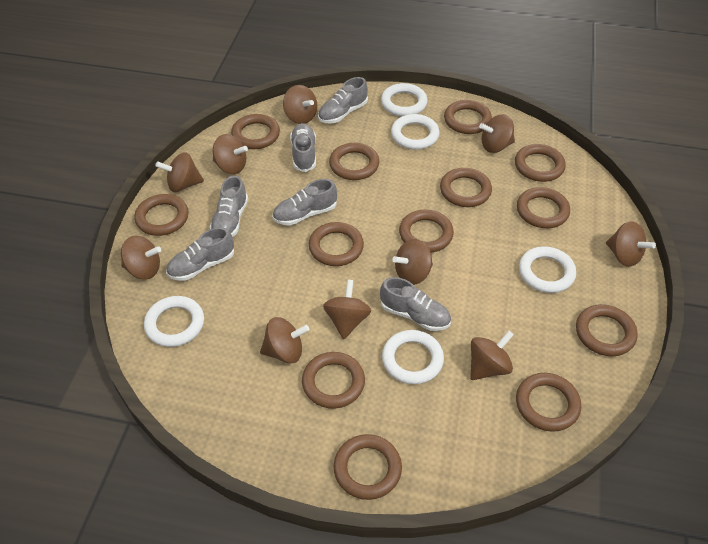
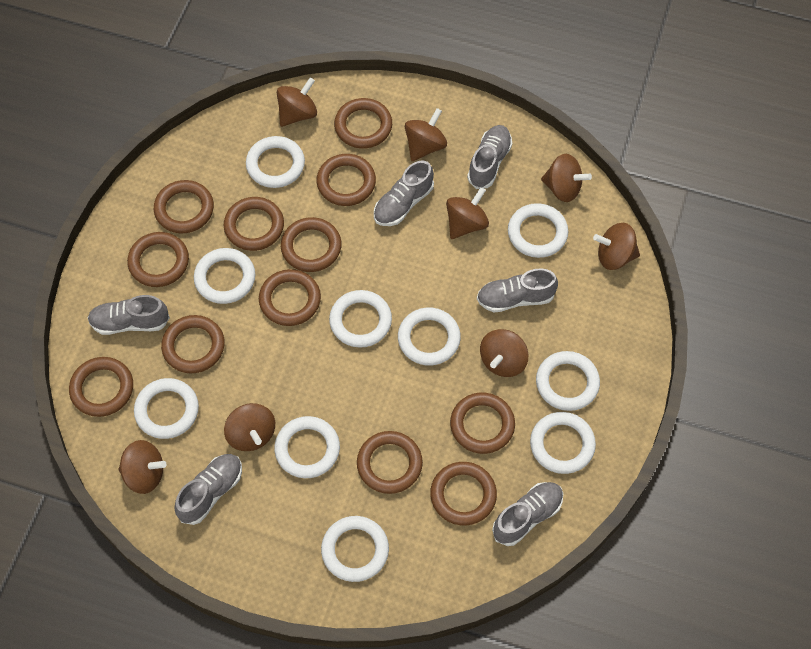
brown ring: [134,194,189,236] [231,114,280,149] [302,352,365,409] [309,222,364,266] [329,143,379,180] [333,434,402,500] [399,210,454,252] [440,168,492,207] [444,100,492,134] [515,144,566,182] [516,373,581,432] [517,187,570,228] [576,304,638,356] = 13 -> [69,357,133,417] [127,232,189,287] [154,180,214,233] [161,315,225,373] [224,197,284,251] [259,269,321,326] [281,217,342,272] [316,154,376,206] [334,98,392,149] [357,431,423,494] [430,462,497,526] [450,393,515,454] = 12
brown spinning top: [121,236,161,280] [155,152,204,192] [213,134,248,174] [260,317,309,363] [283,85,317,124] [323,279,371,339] [392,239,433,285] [470,331,514,380] [479,114,515,153] [606,221,656,267] = 10 -> [118,440,167,494] [224,403,275,451] [277,77,317,127] [405,108,447,161] [446,187,489,239] [480,329,528,377] [541,154,592,202] [593,223,640,270] = 8
white ring: [144,296,204,347] [381,83,428,116] [382,330,444,384] [391,114,439,150] [519,246,576,293] = 5 -> [134,378,199,439] [194,248,255,304] [246,136,305,188] [274,416,340,478] [321,516,389,582] [329,290,392,348] [398,308,461,365] [508,203,568,258] [530,412,596,474] [536,351,600,411] = 10

